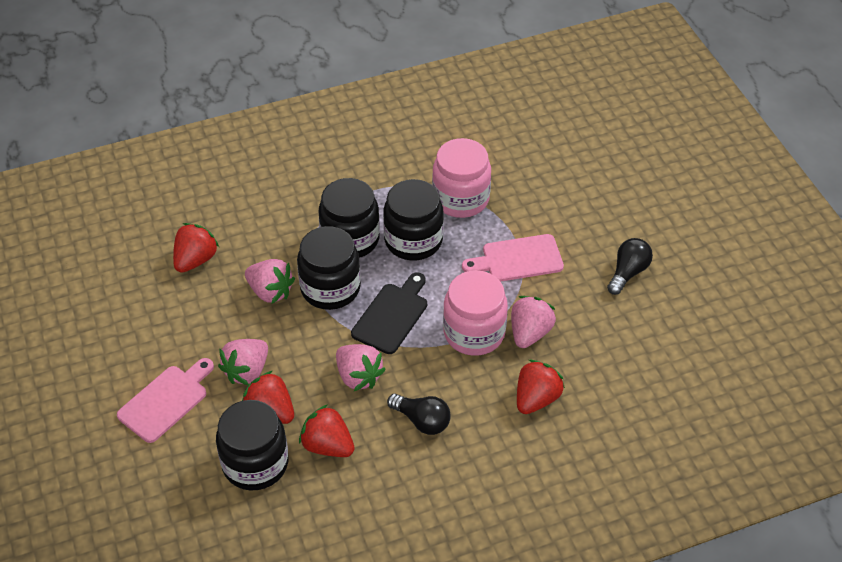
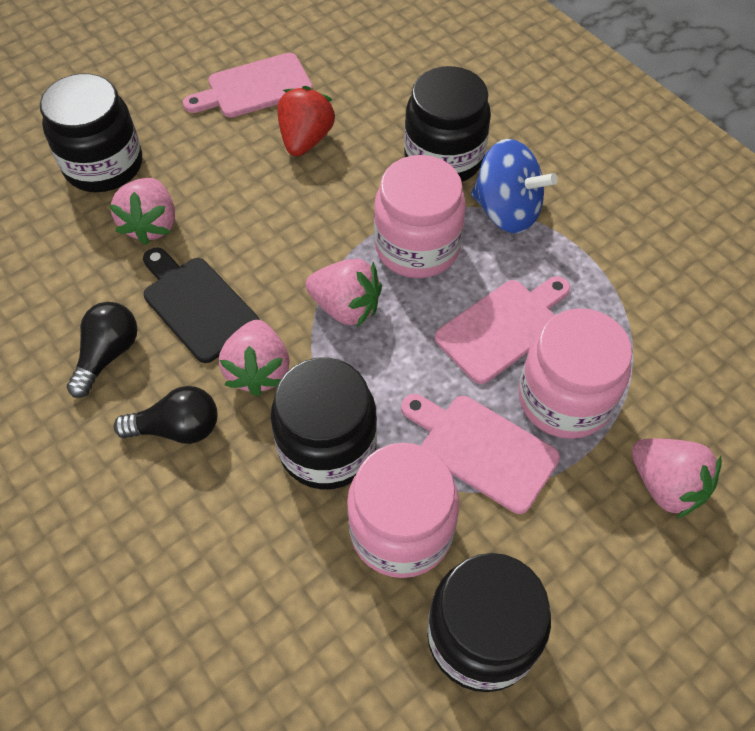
blue spinning top: none = 0 -> [471,139,558,234] = 1
pink cutting board: [117,358,214,443] [462,234,564,282] = 2 -> [183,53,313,118] [401,394,560,514] [435,276,570,384] = 3
pink jar: [432,138,491,218] [443,270,508,356] = 2 -> [347,443,459,578] [374,155,466,278] [519,308,632,439] = 3
red strawberry: [173,223,219,273] [242,371,294,424] [299,404,355,457] [517,360,565,414] = 4 -> [277,86,335,156] = 1

